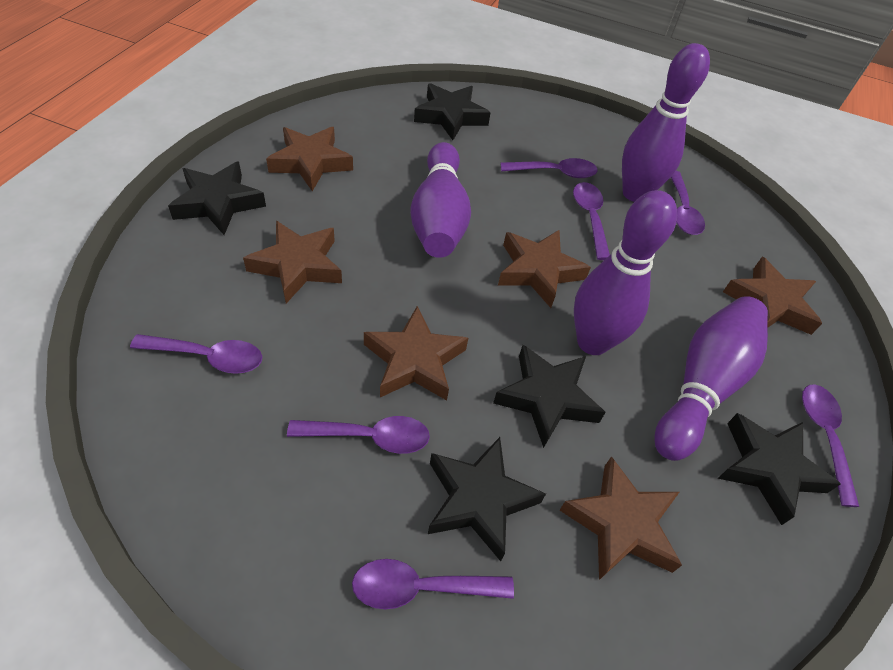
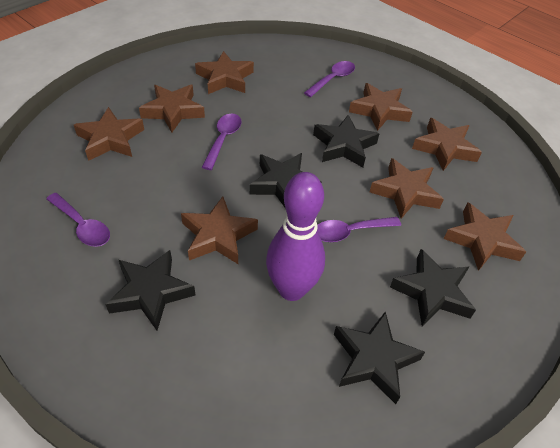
brown star: [243,221,342,303] [266,127,353,191] [364,306,468,401] [498,230,591,308] [560,456,682,580] [723,257,822,335] = 6 -> [74,107,144,161] [139,85,205,132] [181,197,258,264] [195,51,254,94] [349,83,412,131] [370,158,444,219] [412,118,482,171] [444,203,526,271] = 8
purple bowling pin: [410,142,471,258] [574,190,677,355] [622,43,710,202] [654,296,768,461] = 4 -> [266,172,325,301] = 1
purple spoon: [130,334,262,374] [287,416,430,454] [352,559,514,609] [501,158,598,178] [573,182,610,260] [671,171,705,235] [802,384,859,507] = 7 -> [46,193,110,247] [202,114,241,170] [304,61,355,97] [317,217,401,242] = 4

